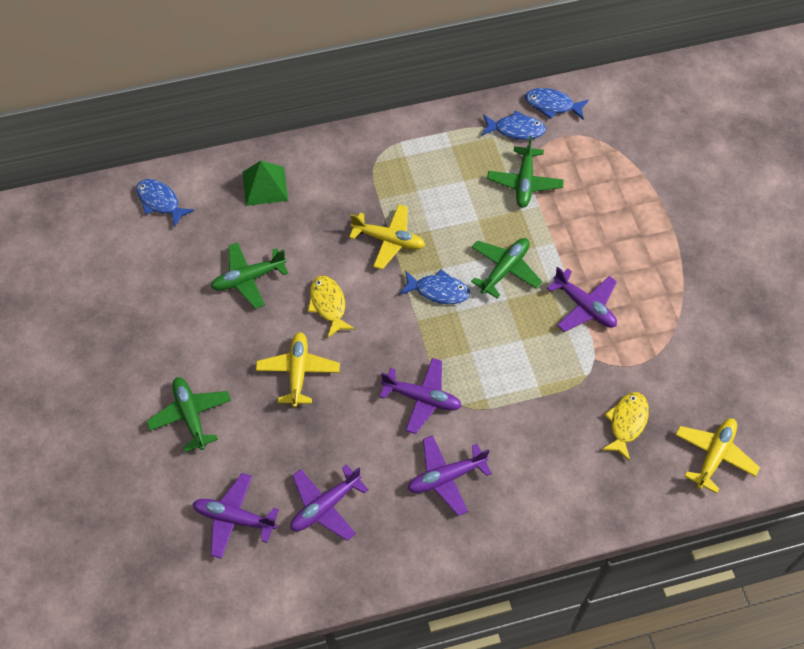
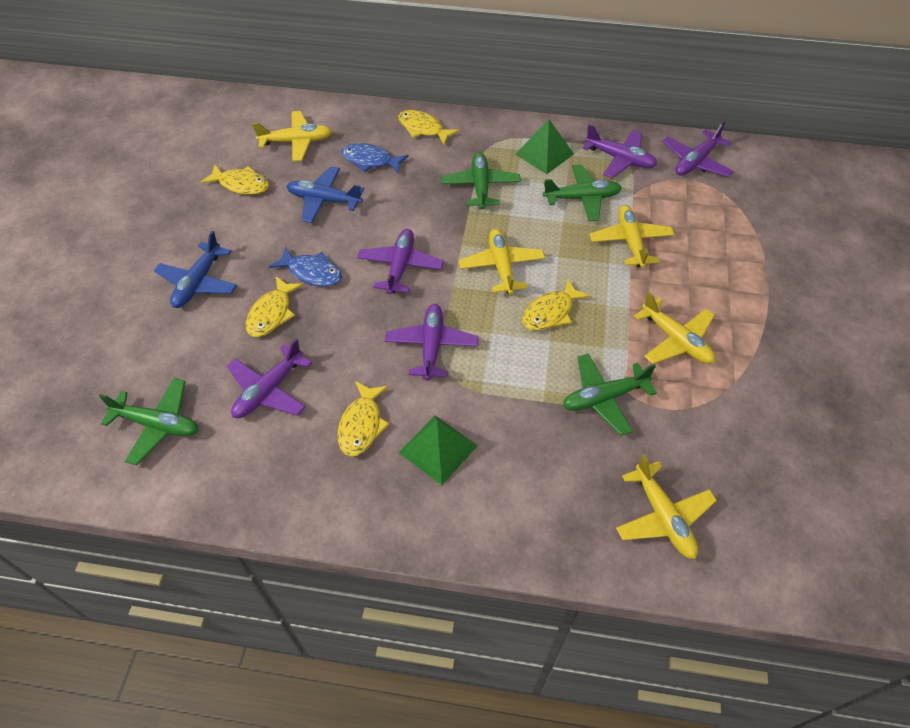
blue fish: [136,179,195,227] [399,269,470,304] [482,110,546,140] [525,88,589,120] = 4 -> [269,246,342,287] [341,143,409,173] = 2
blue plane: none = 0 -> [154,231,237,308] [286,166,364,223] = 2
green pyramid: [243,161,288,206] = 1 -> [399,416,477,485] [515,119,574,174] = 2
yellow fish: [308,276,355,338] [601,392,649,461] = 2 -> [201,164,269,195] [246,276,304,337] [338,381,389,456] [398,110,460,145] [522,279,591,331] = 5
yellow plane: [256,332,340,407] [349,204,425,270] [675,418,760,494] = 3 -> [252,111,332,161] [458,229,545,295] [589,205,674,268] [616,454,717,559] [634,291,715,364] = 5

